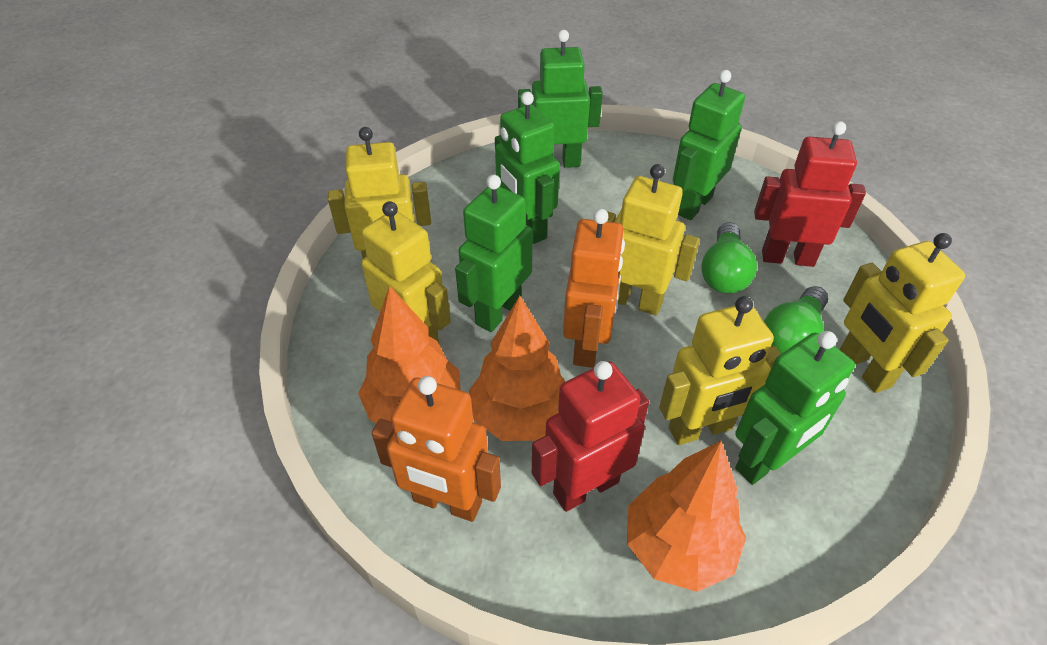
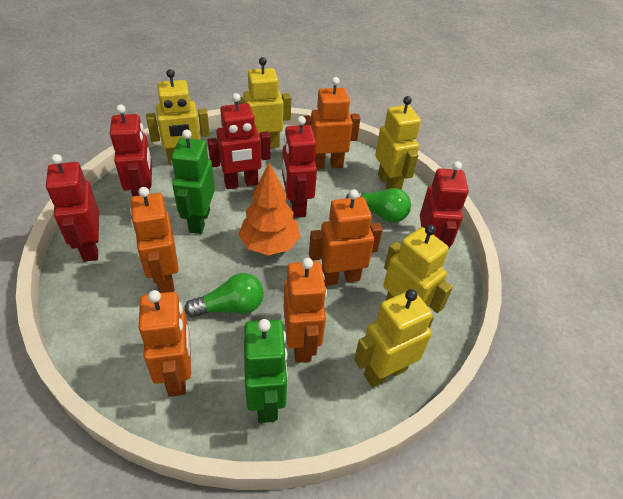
green robot: [455,175,533,332] [495,92,560,244] [518,30,603,168] [673,70,745,220] [735,331,855,485] = 5 -> [171,129,215,234] [244,319,288,423] = 2
orange robot: [372,376,501,522] [563,209,625,368] = 2 -> [130,187,179,293] [139,290,191,397] [284,258,327,363] [303,77,361,169] [309,189,383,286] = 5
orange tree: [358,286,461,423] [469,296,566,441] [627,441,746,592] = 3 -> [238,162,300,255] = 1
red robot: [532,361,649,512] [754,121,866,267] = 2 -> [46,154,99,262] [110,105,152,196] [207,93,270,189] [282,116,317,218] [420,161,469,248] = 5

